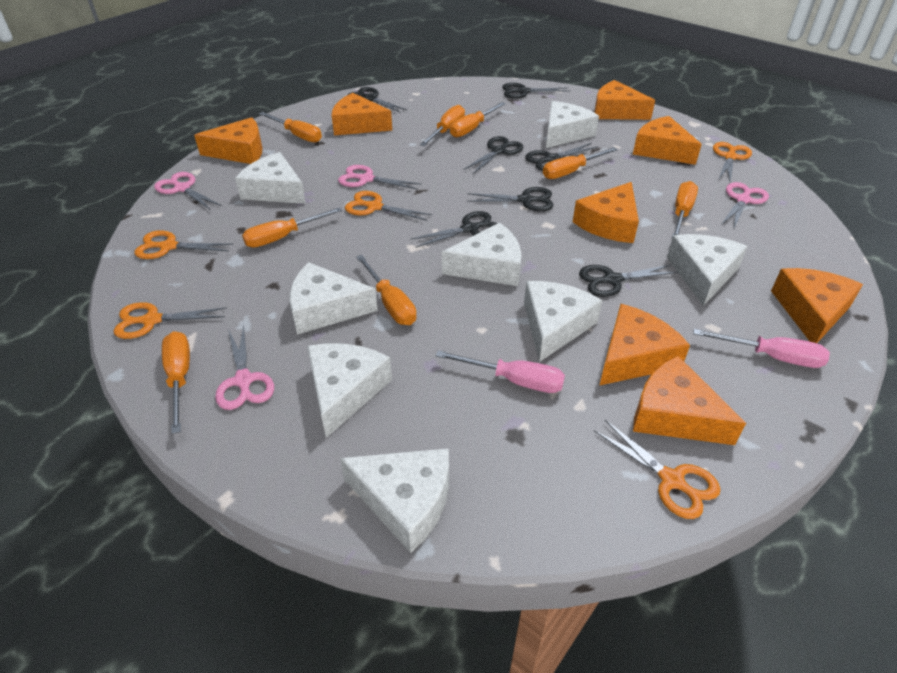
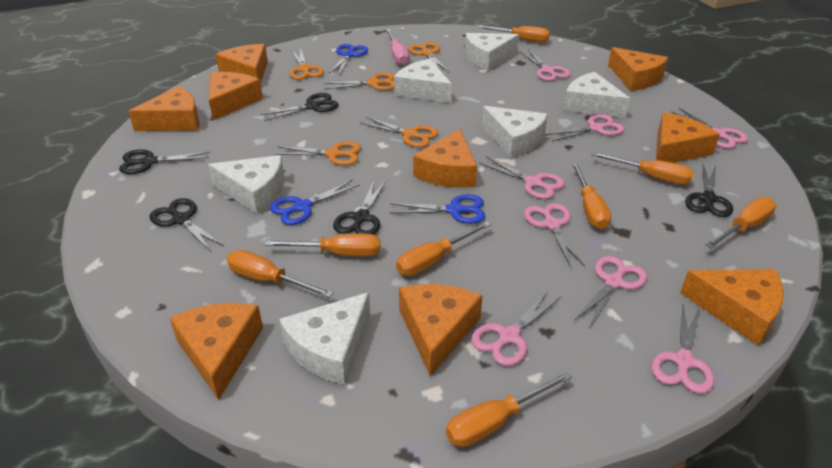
black scissors: [348,87,407,113] [410,211,497,248] [463,136,523,174] [467,187,554,211] [502,83,569,99] [525,143,599,171] [579,264,679,297] = 7 -> [119,149,210,174] [149,198,224,251] [260,93,339,121] [333,180,386,235] [685,165,733,217] = 5
blue scissors: none = 0 -> [270,180,360,225] [329,44,368,75] [390,194,485,224] = 3
orange cheese: [194,117,262,164] [332,93,392,135] [573,182,639,243] [594,80,655,120] [599,304,690,386] [633,116,702,165] [633,356,746,445] [771,268,863,343] = 8 -> [128,86,199,131] [170,303,263,400] [209,72,263,120] [215,44,268,83] [399,284,483,376] [413,129,477,188] [608,47,668,91] [656,112,720,163] [680,269,784,345] = 9
pink scissors: [154,172,222,210] [215,324,274,410] [338,165,421,190] [721,182,769,228] = 4 -> [471,291,562,366] [479,156,565,199] [520,49,570,81] [524,203,585,267] [546,114,624,142] [574,256,647,328] [652,304,714,394] [671,108,748,149] = 8
pink screwdriver: [435,350,565,393] [693,329,830,368] = 2 -> [386,29,409,65] = 1
white cheese: [235,152,306,204] [290,262,378,335] [307,343,392,438] [340,448,449,553] [442,222,521,286] [524,281,602,362] [546,101,599,148] [667,234,748,306] = 8 -> [208,155,284,214] [279,292,370,385] [394,59,452,103] [465,33,519,71] [482,106,548,158] [564,72,630,118] = 6

